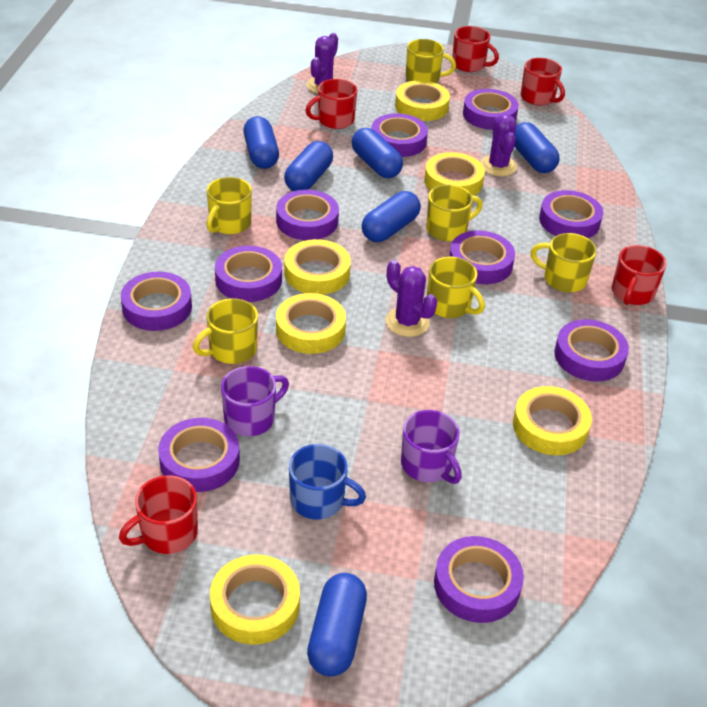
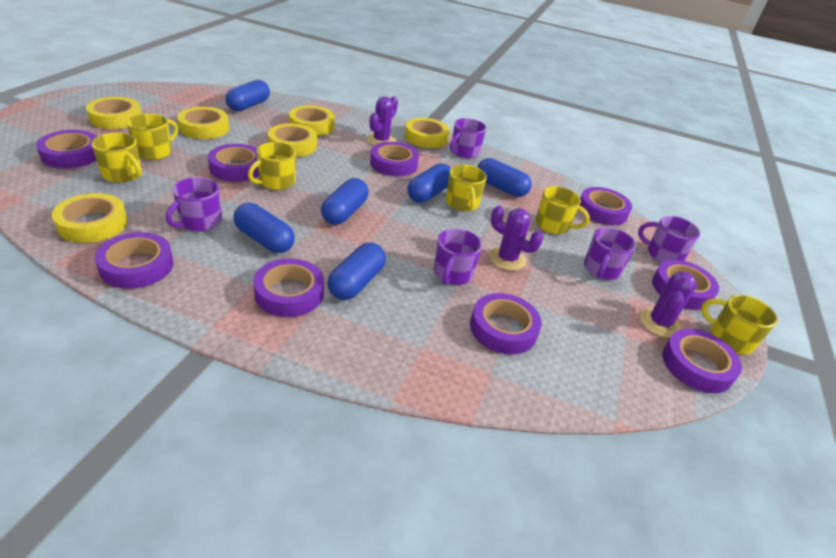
blue mug: [289,444,366,520] = 1 -> none = 0
purple mug: [221,366,289,436] [401,410,462,484] = 2 -> [166,177,222,232] [434,229,482,285] [450,118,486,158] [584,227,636,280] [638,216,700,263] = 5
purple tape: [121,272,192,331] [158,418,240,492] [215,246,282,302] [276,190,339,240] [371,113,428,157] [434,536,524,623] [449,231,515,284] [463,89,519,130] [539,190,603,238] [554,319,629,382] = 10 -> [36,130,97,168] [95,232,174,289] [208,144,259,182] [253,258,324,317] [370,142,419,176] [470,293,542,355] [579,187,632,225] [652,260,719,310] [662,329,742,393] = 9
red mug: [119,475,198,554] [305,79,357,129] [452,26,499,72] [521,58,565,106] [612,245,667,305] = 5 -> none = 0

